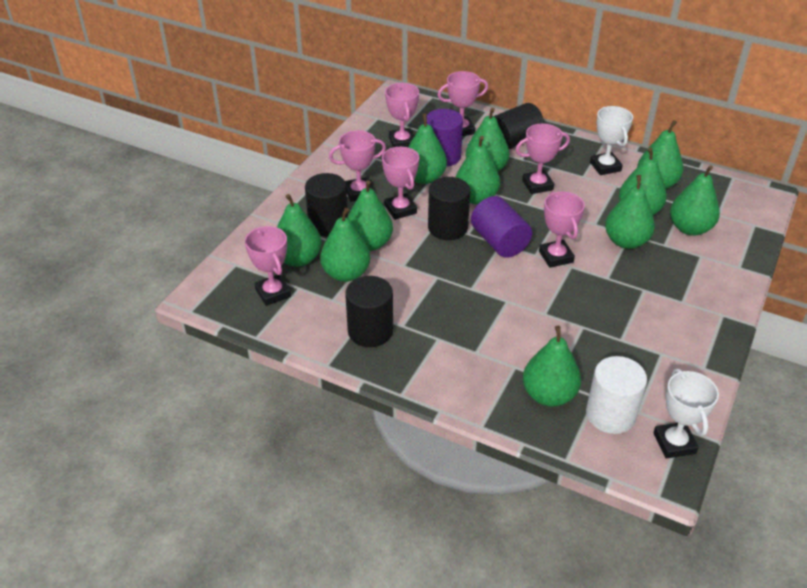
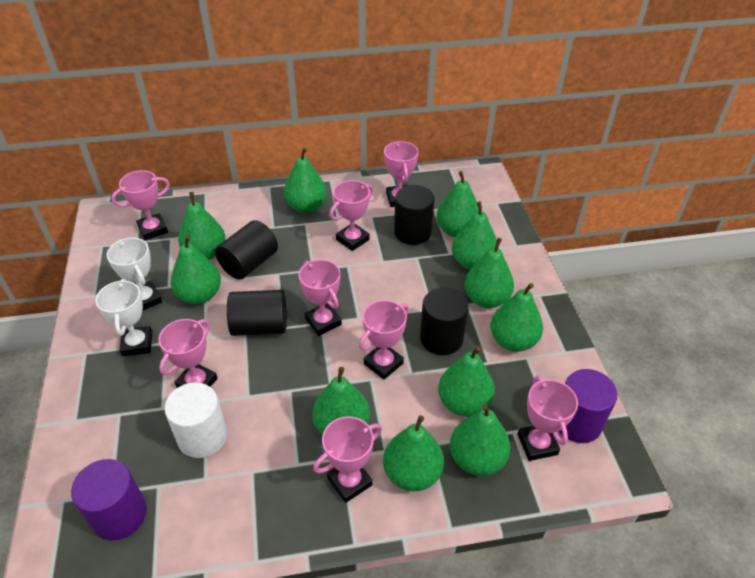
pink trophy: [245,226,291,306] [329,130,386,202] [382,147,419,220] [385,83,419,147] [438,71,488,136] [516,124,570,194] [539,192,585,268] = 7 -> [112,170,170,240] [159,319,218,388] [299,259,342,336] [313,416,382,503] [330,180,373,251] [359,300,409,380] [384,141,418,207] [518,376,578,461] = 8

